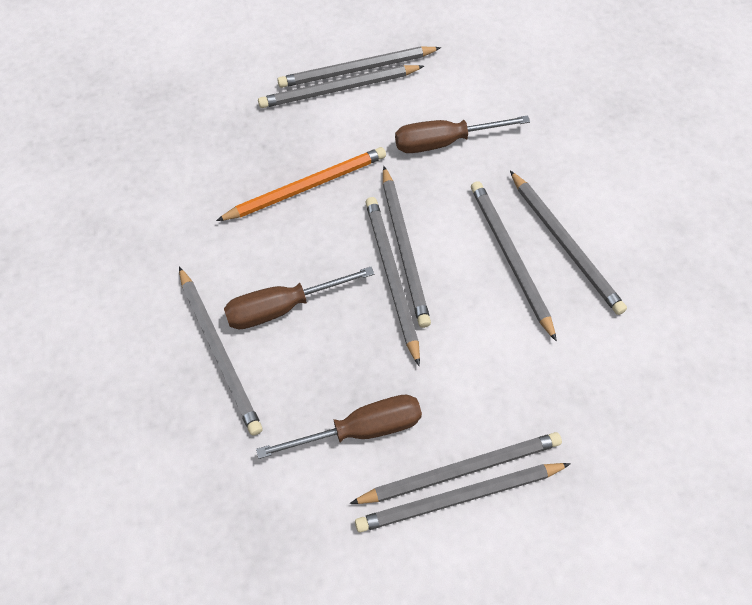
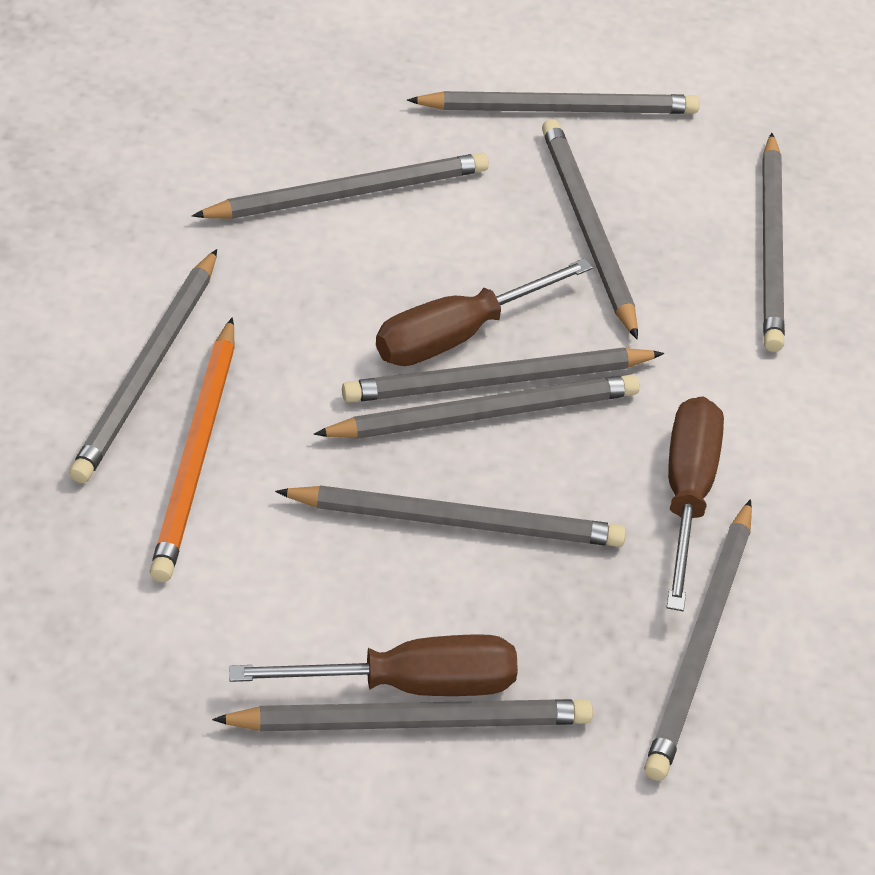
grey pencil: [179,267,263,436] [258,65,424,108] [277,47,441,88] [350,432,562,504] [355,463,571,532] [365,197,420,366] [383,166,431,328] [471,181,557,341] [510,171,627,315] = 9 -> [69,249,217,483] [192,152,489,219] [212,699,593,731] [275,485,626,547] [314,374,640,439] [342,347,664,402] [407,91,700,114] [542,119,638,340] [644,499,752,781] [763,132,785,352] = 10

